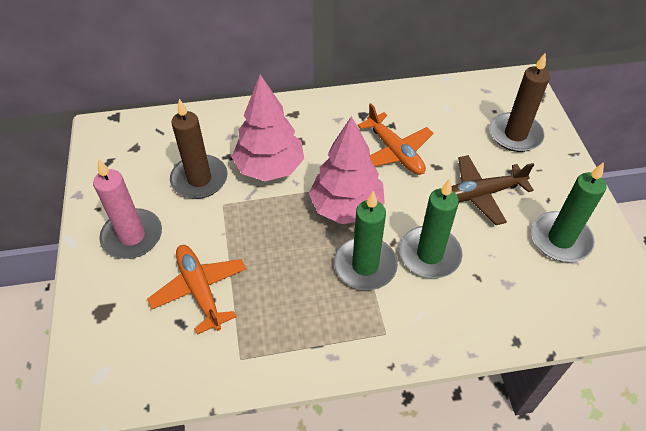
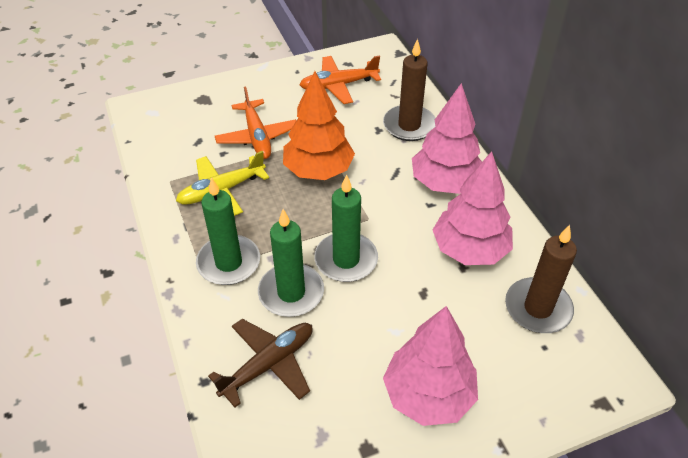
orange tree: none = 0 -> [283,71,355,180] = 1
pink candle: [93,159,162,259] = 1 -> none = 0
pink tree: [232,75,304,181] [309,116,385,224] = 2 -> [383,306,478,426] [412,83,482,194] [433,151,513,265] = 3
yellow plane: none = 0 -> [176,151,269,216] = 1

